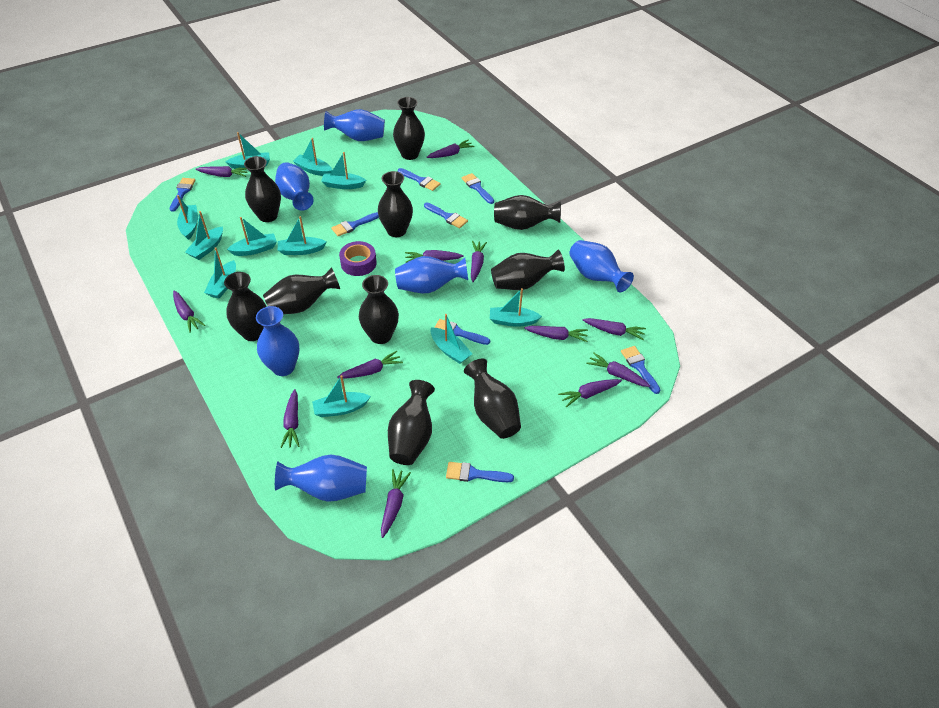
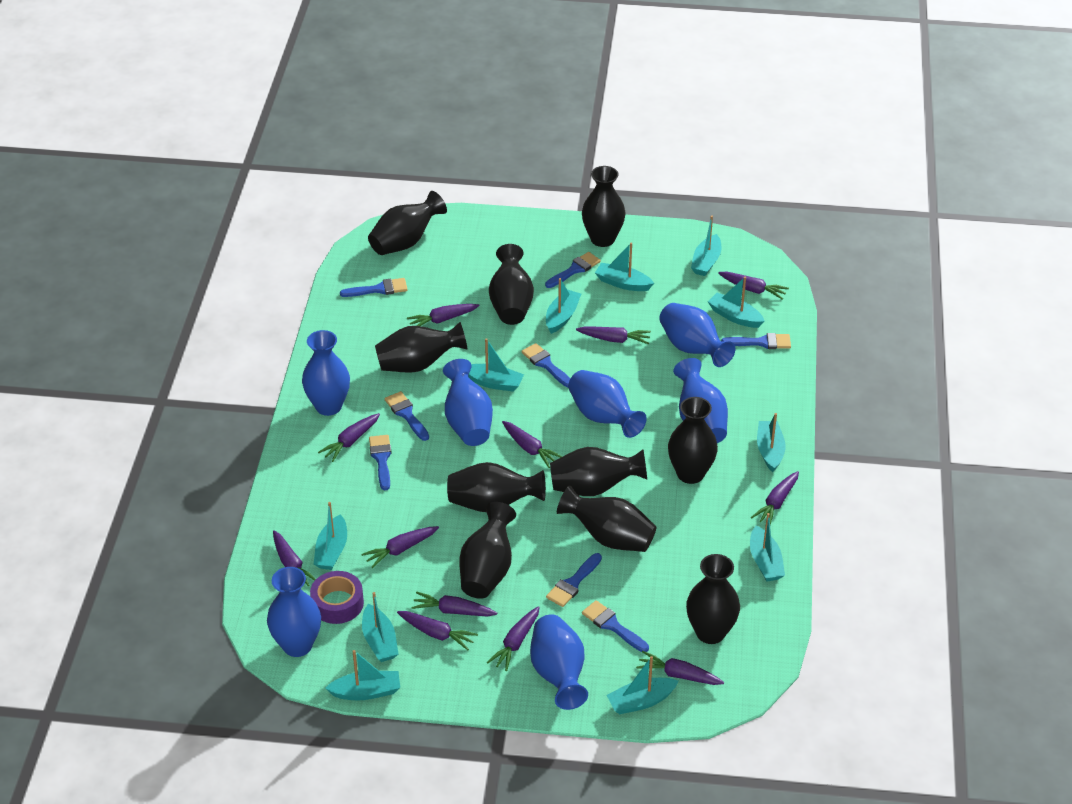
blue vase: [256,306,299,376] [275,162,314,211] [275,455,367,502] [324,109,385,141] [395,256,468,293] [569,240,634,292] = 6 -> [267,567,321,657] [302,330,350,416] [443,359,493,446] [530,615,588,710] [568,370,647,438] [659,303,735,367] [673,358,728,443] = 7

